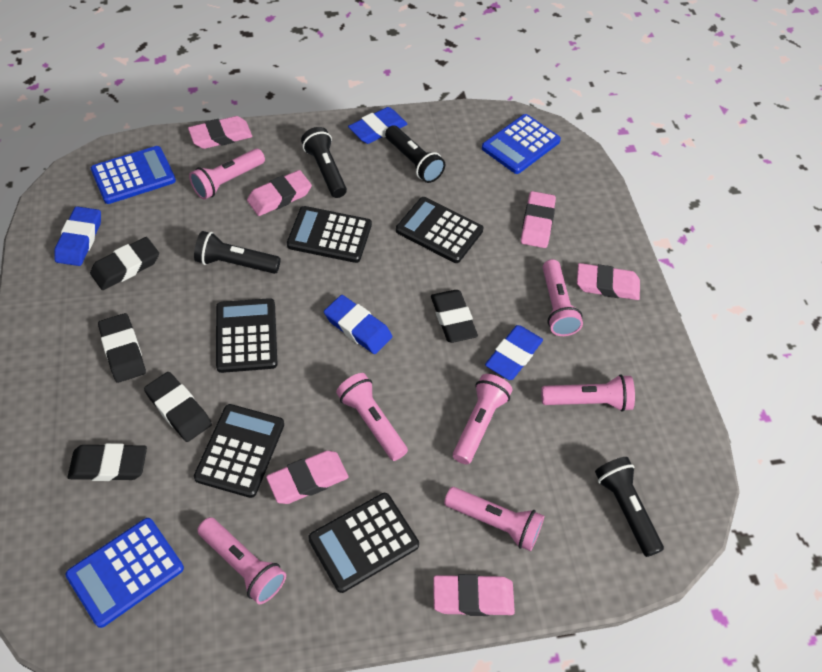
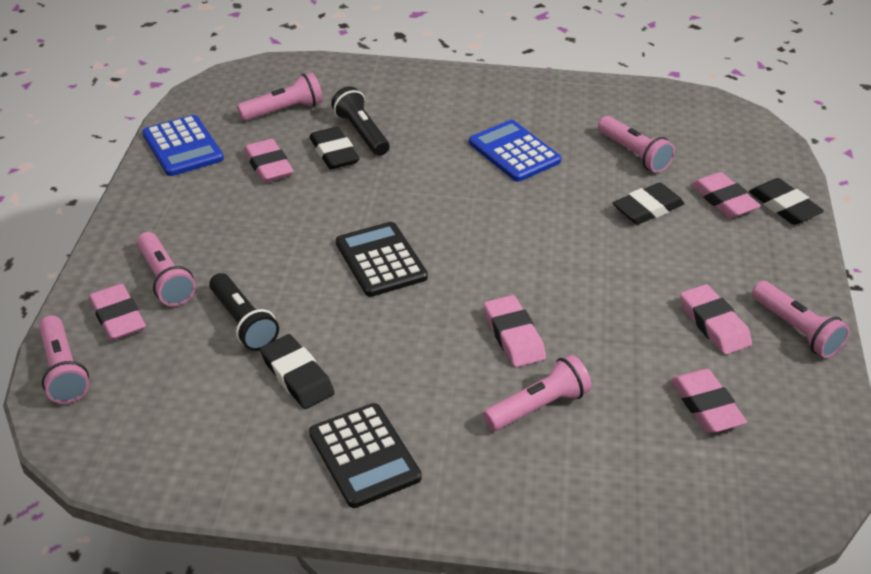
black calculator: [194,404,284,498] [216,298,277,373] [287,206,372,263] [308,493,419,593] [396,197,483,263] = 5 -> [309,403,422,508] [336,222,428,297] = 2
black eraser: [68,443,147,481] [90,237,159,290] [98,313,146,383] [144,372,212,442] [431,290,478,343] = 5 -> [260,334,335,409] [309,127,360,169] [613,182,685,225] [749,178,824,225] = 4
black flashlight: [194,231,281,274] [301,127,347,198] [385,126,445,183] [595,457,664,557] = 4 -> [209,273,279,351] [331,86,389,156] = 2
blue calculator: [65,518,184,628] [91,146,176,204] [482,114,561,174] = 3 -> [142,115,224,176] [469,120,561,182] = 2
blue eraser: [54,206,101,266] [324,295,392,354] [348,107,407,144] [485,325,543,380] = 4 -> none = 0
pink flashlight: [189,149,265,200] [197,517,286,604] [336,373,408,461] [444,487,544,551] [453,374,512,464] [541,375,635,412] [543,259,583,336] = 7 -> [39,316,89,404] [137,232,196,306] [237,72,323,121] [483,355,592,431] [598,116,675,173] [752,281,850,358] = 6

